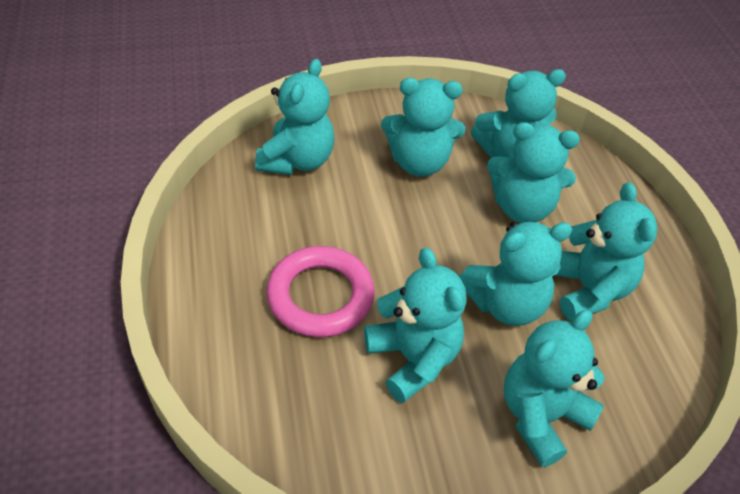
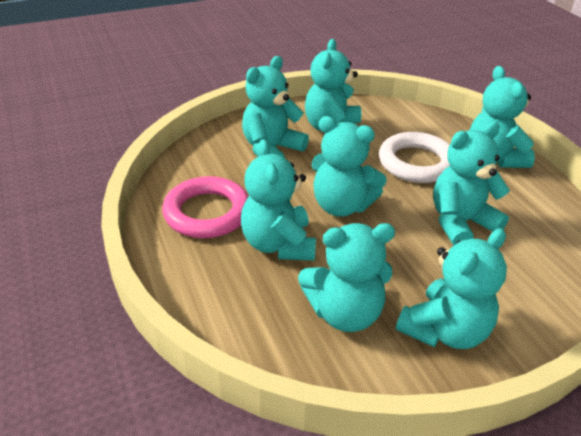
white ring: none = 0 -> [379,132,450,183] = 1

